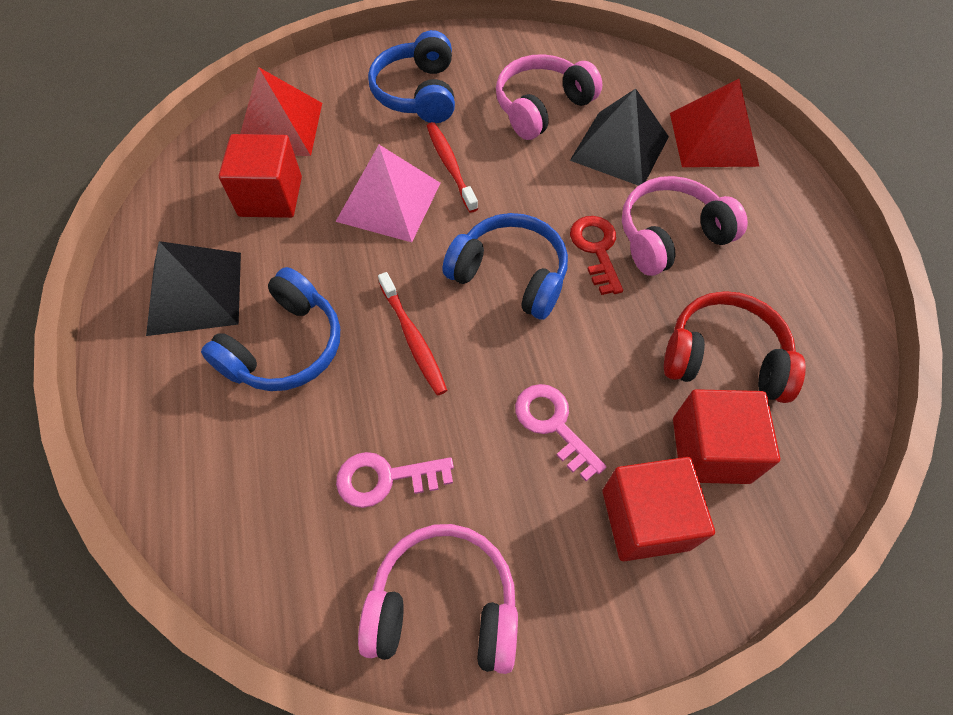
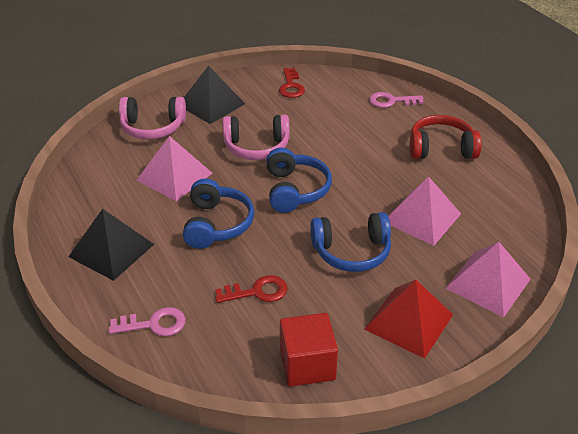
pink headphones: [358,524,518,674] [496,54,602,140] [622,176,748,276] = 3 -> [119,97,186,139] [223,115,290,160] = 2
pink pyramid: [336,145,441,242] = 1 -> [136,136,212,201] [388,177,461,246] [445,242,531,317] = 3
red cube: [219,134,302,218] [603,457,715,561] [673,389,780,484] = 3 -> [280,313,338,387] = 1
red key: [570,216,623,295] = 1 -> [215,275,288,303] [279,68,305,98] = 2
red pyramid: [240,67,322,156] [670,79,760,167] = 2 -> [365,280,453,359] = 1
red toothbrush: [378,272,447,396] [427,122,478,213] = 2 -> none = 0

